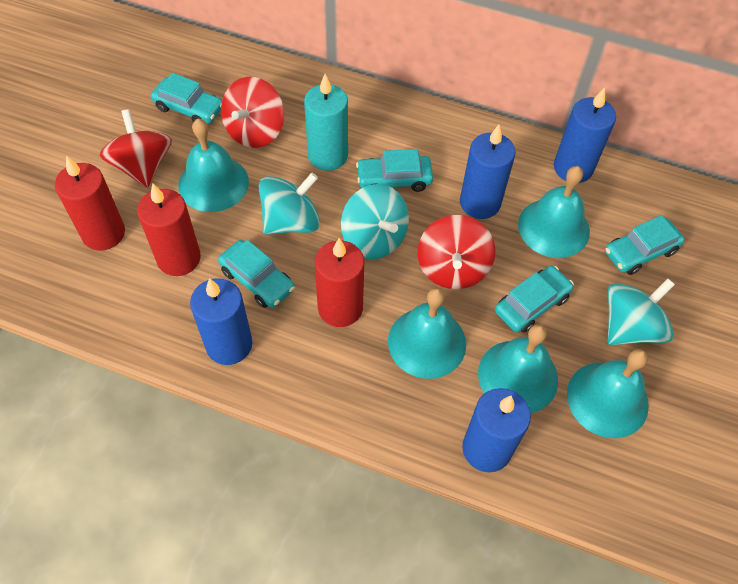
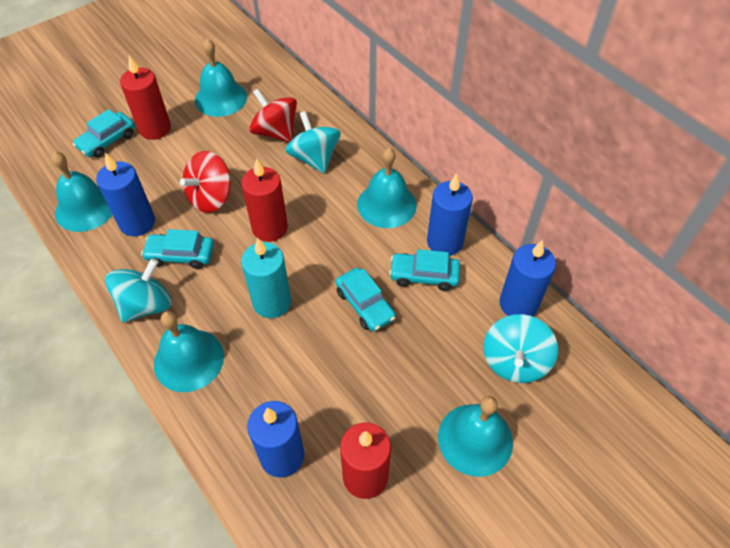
red spinning top: [100,109,172,188] [221,77,284,148] [418,215,495,289] = 3 -> [180,151,231,213] [249,89,297,143] = 2
turquoise car: [151,73,222,124] [218,240,295,308] [356,149,433,192] [495,266,574,332] [605,215,685,275] = 5 -> [73,109,135,158] [141,229,214,269] [336,268,396,332] [389,249,460,291] = 4

